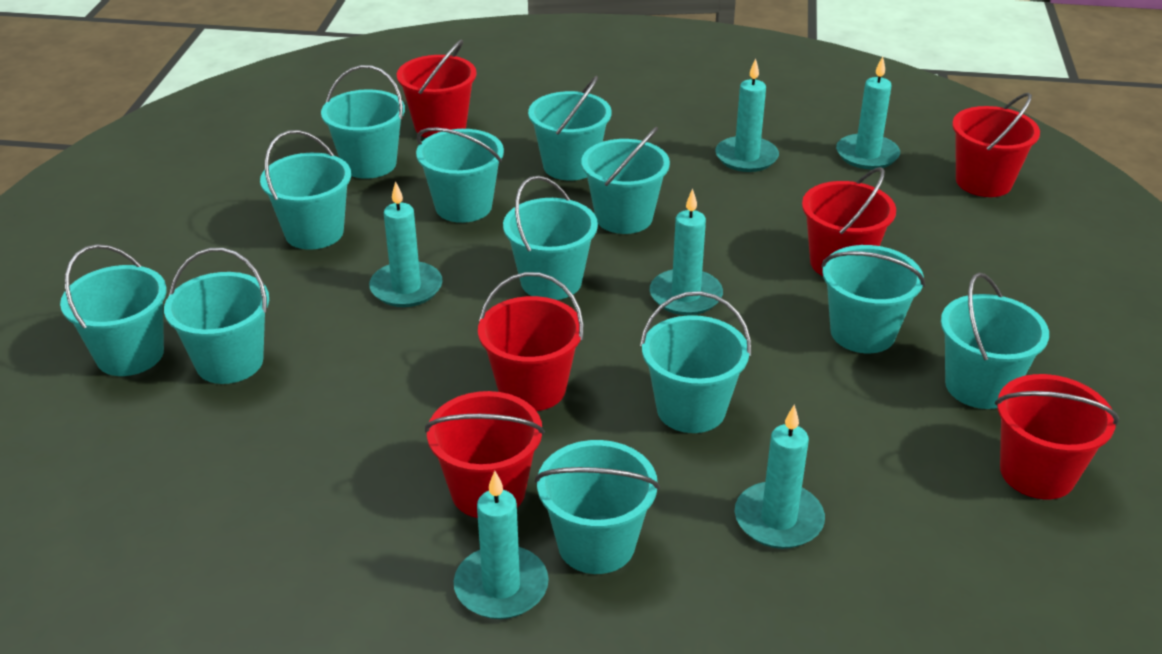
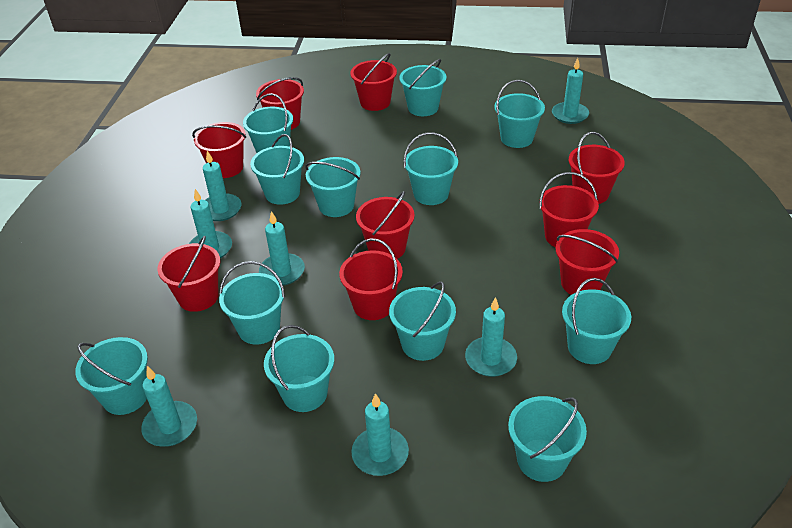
red bucket: [397,39,476,138] [425,391,545,518] [478,272,584,411] [802,167,896,276] [952,93,1040,197] [995,374,1119,499] = 6 -> [157,236,220,312] [192,122,246,178] [256,77,304,130] [339,238,403,320] [350,53,397,111] [356,191,415,259] [539,172,599,247] [556,229,619,295] [568,132,625,204] = 9
turquoise candle: [369,181,443,307] [454,471,549,619] [650,189,723,315] [716,59,779,172] [735,404,825,549] [836,56,900,169] = 6 -> [141,366,197,447] [189,189,232,258] [203,151,242,221] [259,211,305,285] [351,393,409,476] [465,297,517,377] [552,58,589,124] = 7

